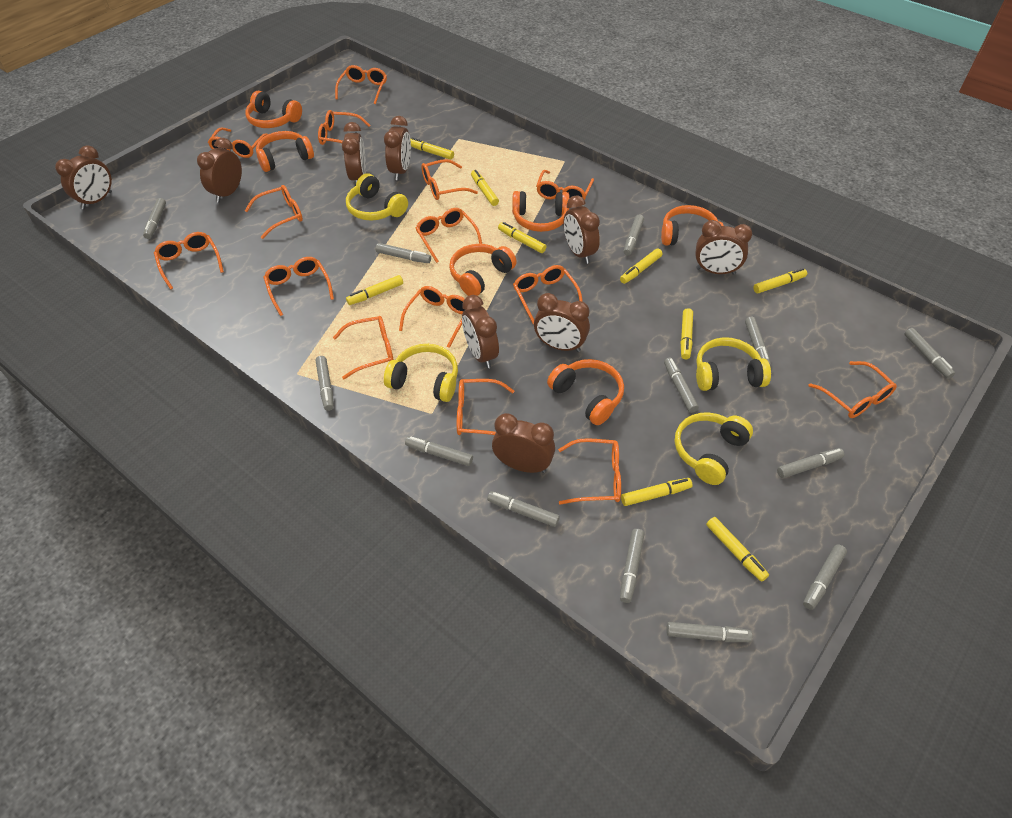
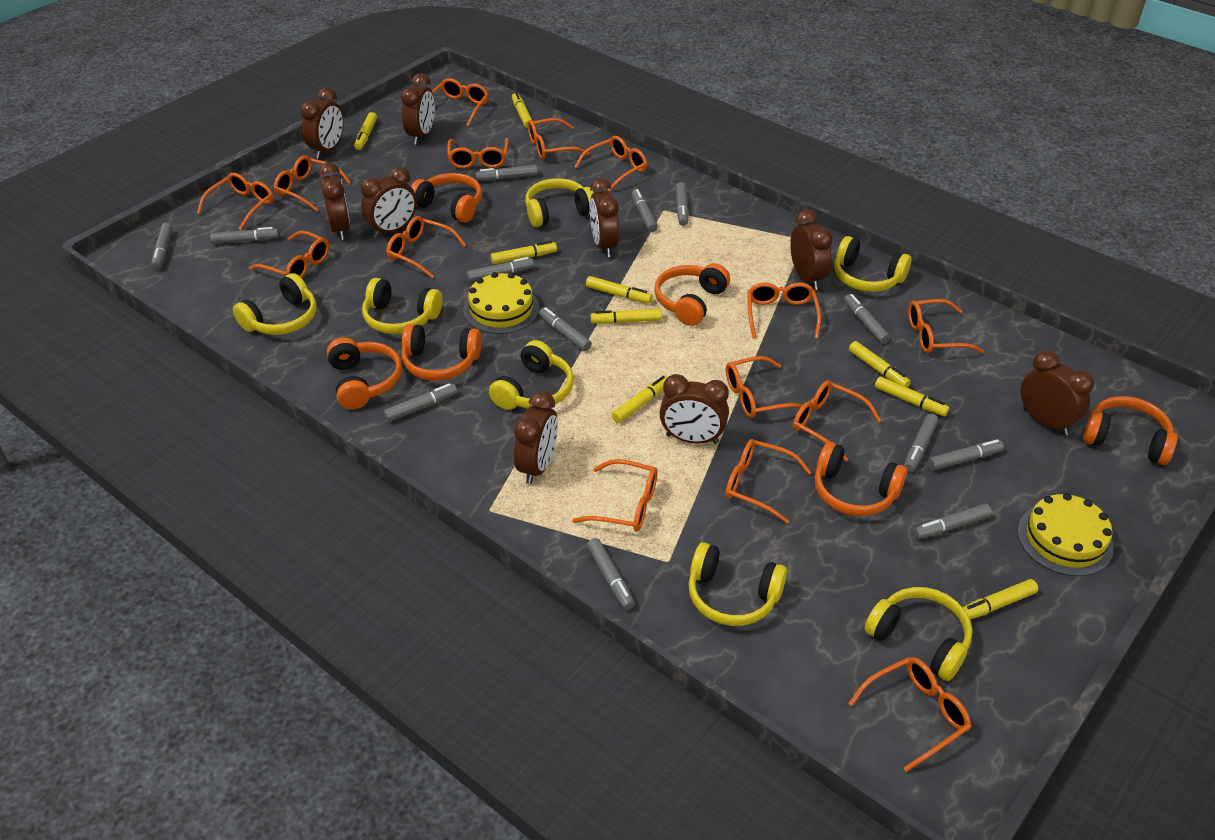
yellow cake: none = 0 -> [464,272,539,334] [1017,493,1114,576] = 2
yellow headphones: [346,173,408,221] [384,344,458,402] [675,412,753,485] [696,337,771,391] = 4 -> [233,273,316,335] [362,278,443,334] [489,340,574,410] [525,178,594,227] [688,542,787,626] [834,236,911,292] [865,587,973,681] = 7

